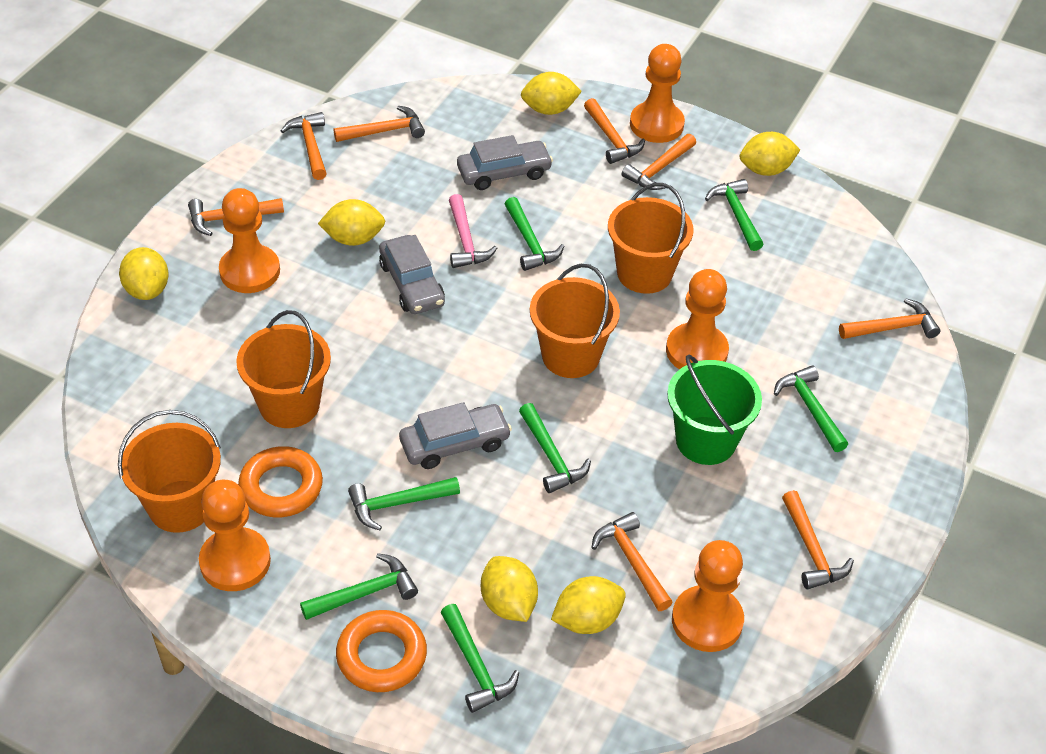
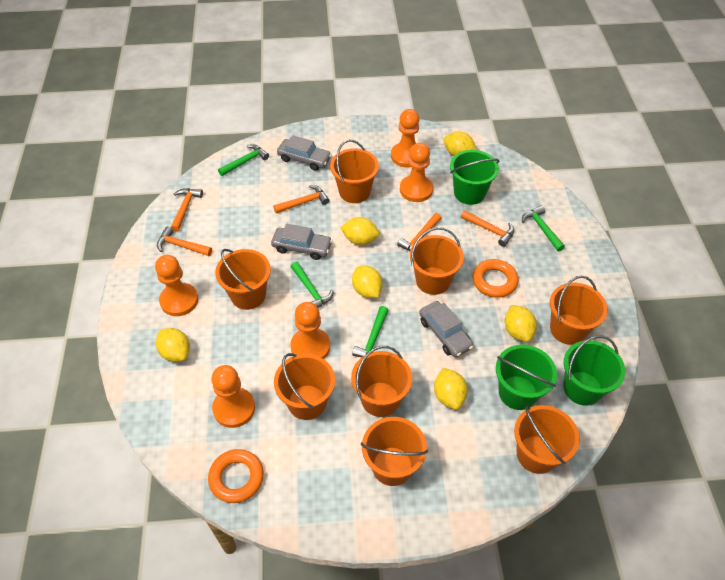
green bucket: [667,355,762,465] = 1 -> [450,150,500,205] [496,345,557,410] [563,335,625,406] = 3
green hammer: [300,553,418,620] [348,477,460,530] [441,604,519,713] [505,197,564,271] [519,403,591,493] [705,179,764,251] [774,365,848,452] = 7 -> [218,144,269,176] [291,262,334,308] [352,306,389,357] [522,205,565,252] = 4
orange bucket: [118,410,221,533] [236,310,331,428] [530,264,620,378] [608,183,693,294] = 4 -> [215,249,271,310] [274,353,335,420] [330,140,379,203] [351,346,412,417] [361,417,428,486] [410,227,464,295] [514,405,580,474] [550,276,608,345] = 8
orange hammer: [188,198,284,236] [281,112,327,180] [334,106,425,142] [584,98,645,164] [591,512,673,611] [622,134,696,190] [782,490,854,589] [839,298,940,339] = 8 -> [157,226,212,256] [171,188,203,232] [273,185,329,214] [397,213,442,252] [461,210,514,247] = 5
pink hammer: [449,194,497,268] = 1 -> none = 0

